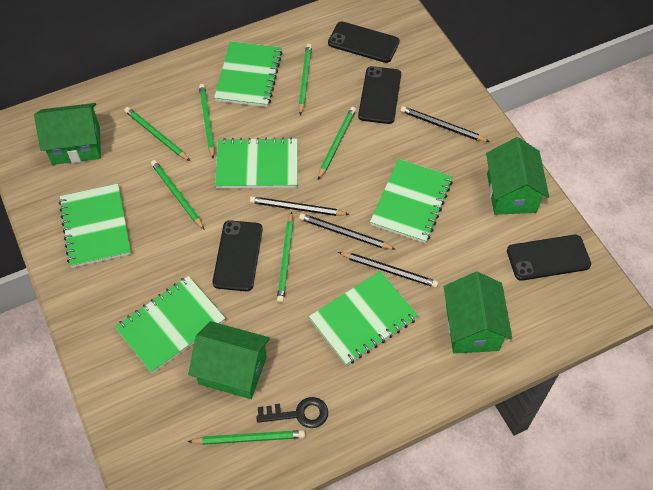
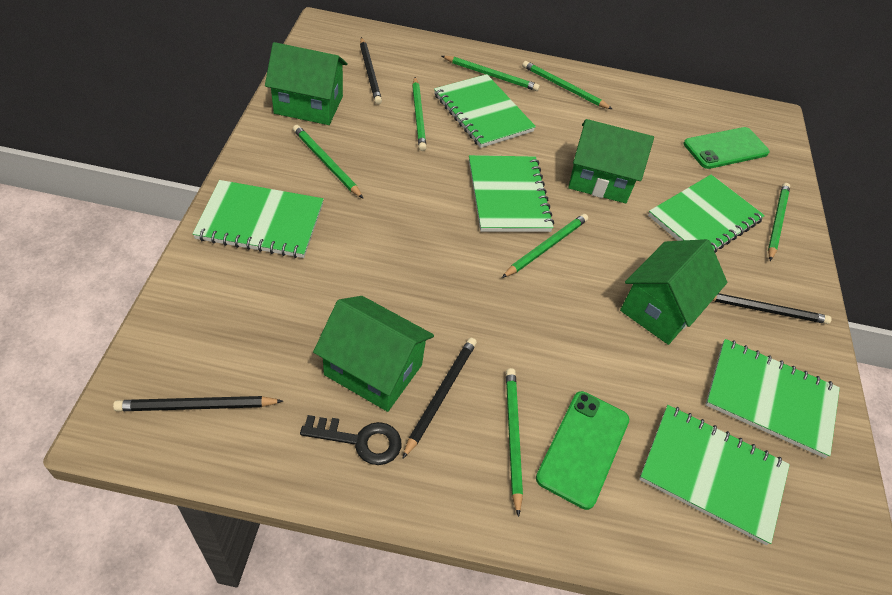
black phone: [213,220,263,291] [328,21,400,63] [358,66,401,124] [507,235,591,281] = 4 -> none = 0
green phone: none = 0 -> [536,391,629,510] [684,127,770,169] = 2

